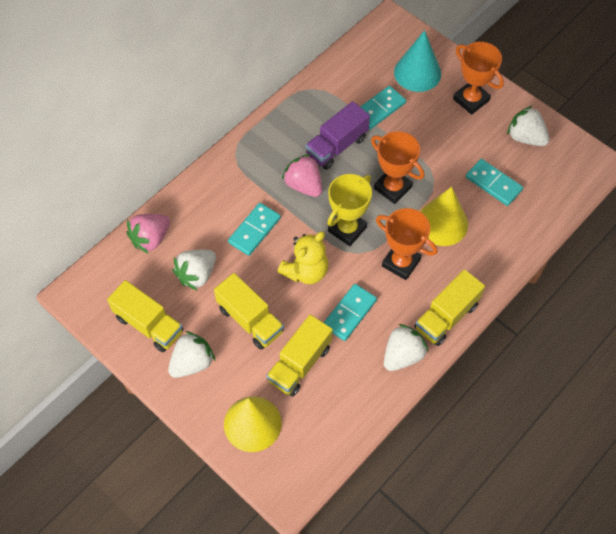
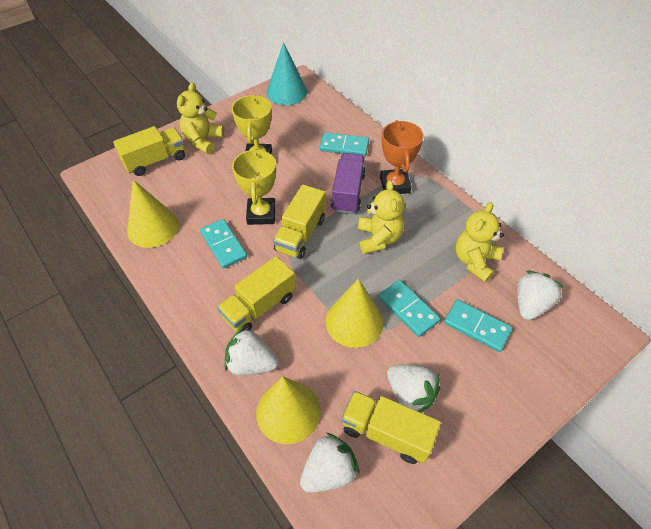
orange trophy: [371,131,424,204] [376,208,437,280] [453,42,504,115] = 3 -> [380,120,424,194] = 1
pink strawberry: [126,214,170,254] [282,154,322,197] = 2 -> none = 0
yellow cone: [224,396,282,452] [420,187,468,246] = 2 -> [127,180,179,248] [256,377,321,444] [326,279,384,348] = 3
yellow teddy bear: [277,232,328,284] = 1 -> [177,83,224,154] [358,180,404,254] [456,202,504,282] = 3
yellow trophy: [327,174,372,246] = 1 -> [232,95,272,155] [232,148,276,225] = 2

